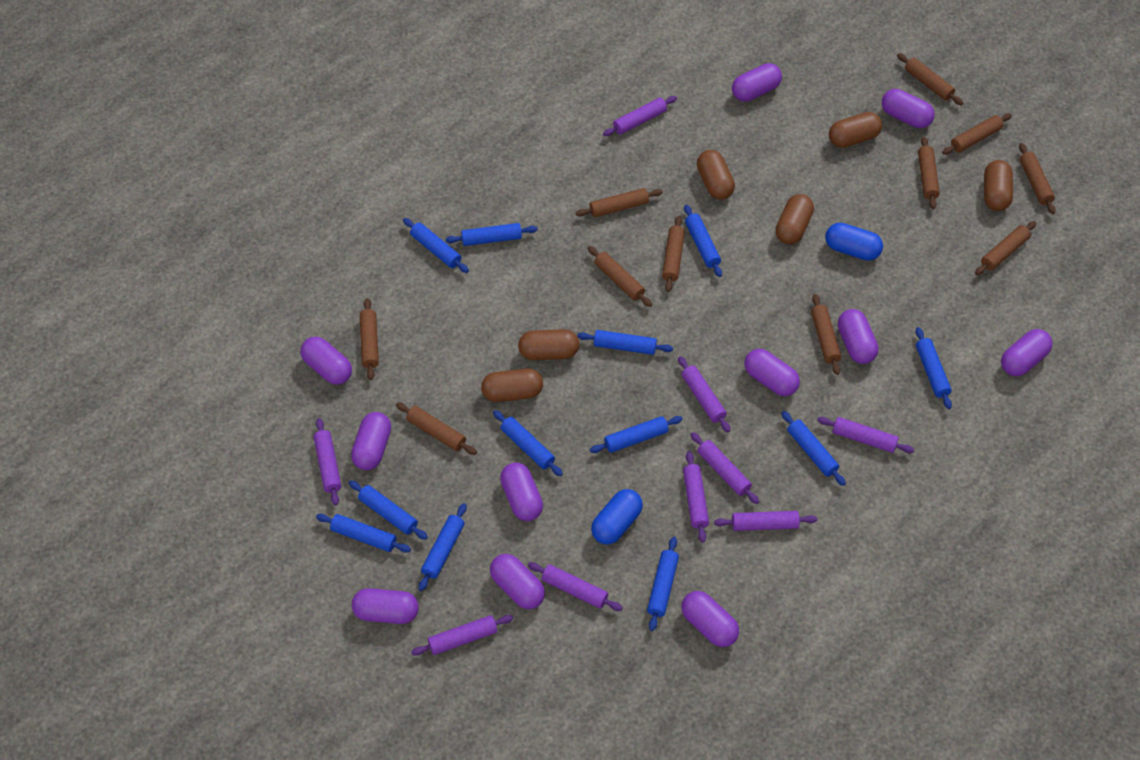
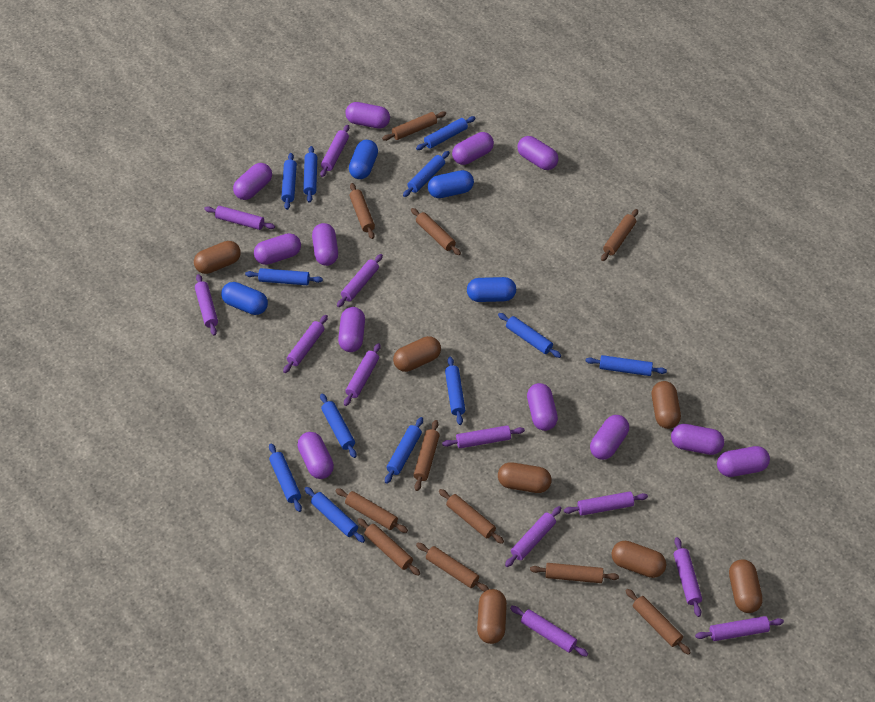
blue capsule: [591,489,643,544] [825,223,883,261] = 2 -> [221,282,268,315] [349,140,378,179] [428,170,474,198] [467,277,516,302] = 4
brown capsule: [481,368,543,402] [518,329,579,360] [697,150,735,200] [776,194,814,244] [829,112,882,148] [984,160,1013,211] = 6 -> [194,241,241,274] [393,336,441,372] [477,589,507,644] [498,462,551,493] [611,541,666,578] [652,381,681,429] [729,559,763,613] = 7
purple capsule: [301,337,352,385] [351,412,391,470] [352,588,419,624] [490,554,545,609] [500,462,543,521] [681,591,739,647] [732,63,782,102] [744,349,800,396] [838,309,878,364] [882,89,934,128] [1001,329,1053,376] = 11 -> [233,163,272,200] [254,233,301,265] [297,432,334,479] [312,223,338,266] [338,307,365,352] [345,102,390,128] [452,132,494,165] [517,136,559,170] [527,383,558,431] [590,415,629,460] [671,424,724,455] [717,446,770,477] = 12
purple rolling pin: [314,418,341,505] [411,615,513,656] [528,562,623,611] [603,96,677,136] [678,356,731,432] [683,451,709,542] [690,432,759,504] [714,511,817,531] [817,417,914,453] = 9 -> [195,274,218,336] [204,206,275,230] [283,315,328,373] [320,125,349,177] [337,254,383,307] [344,343,381,406] [442,425,525,448] [505,506,561,567] [510,606,588,657] [564,491,648,516] [673,537,702,617] [695,616,784,641] = 12

